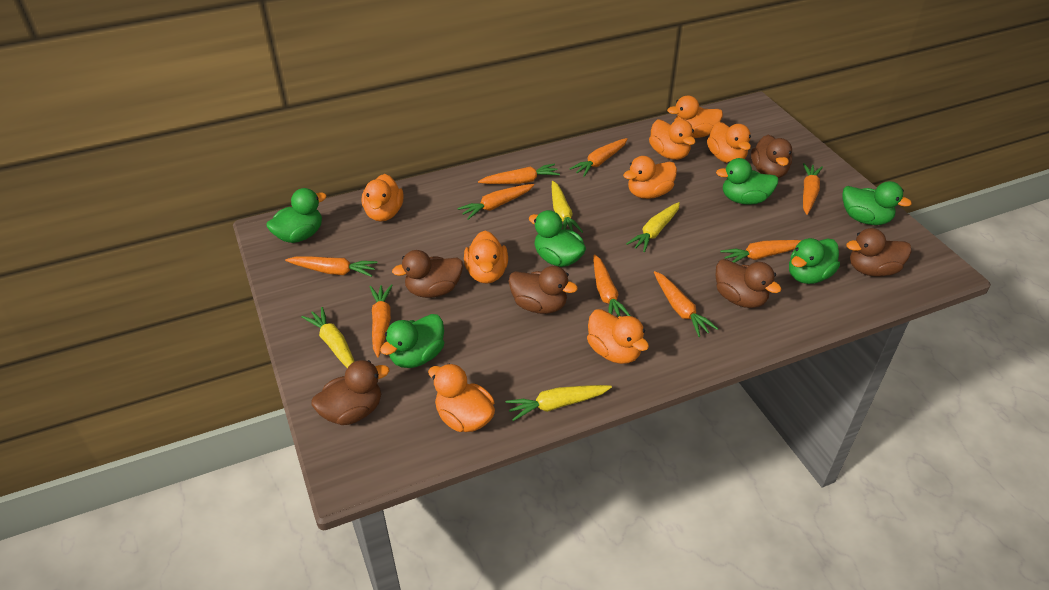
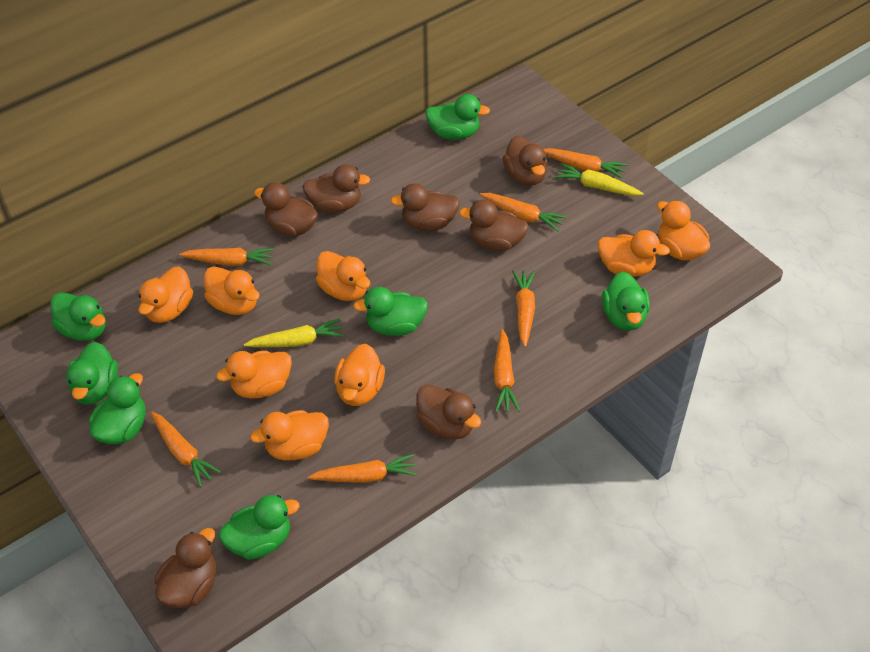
brown duck: [312,360,389,425] [392,250,463,298] [509,266,578,314] [716,259,781,308] [751,135,792,178] [846,228,912,277] = 6 -> [155,528,216,608] [254,182,318,236] [302,164,370,213] [391,183,460,231] [416,384,481,440] [459,200,529,251] [502,135,548,186] = 7
green duck: [266,188,327,243] [380,314,444,368] [529,210,586,267] [716,158,779,205] [789,238,840,284] [843,181,912,225] = 6 -> [51,292,106,341] [66,342,118,405] [89,373,145,444] [219,495,300,560] [353,287,428,336] [425,94,490,140] [602,272,650,331] = 7
orange carrot: [285,256,377,277] [370,284,393,357] [458,184,534,220] [478,163,560,184] [570,138,628,177] [593,254,630,317] [654,271,718,337] [720,240,802,263] [803,163,823,215] = 9 -> [150,412,221,487] [179,248,274,266] [308,454,417,483] [480,193,567,231] [494,329,520,412] [512,270,535,347] [544,148,628,179] = 7
yellow carrot: [301,307,355,368] [506,385,612,421] [552,181,583,233] [626,202,680,252] = 4 -> [244,318,344,347] [555,163,644,196] = 2

